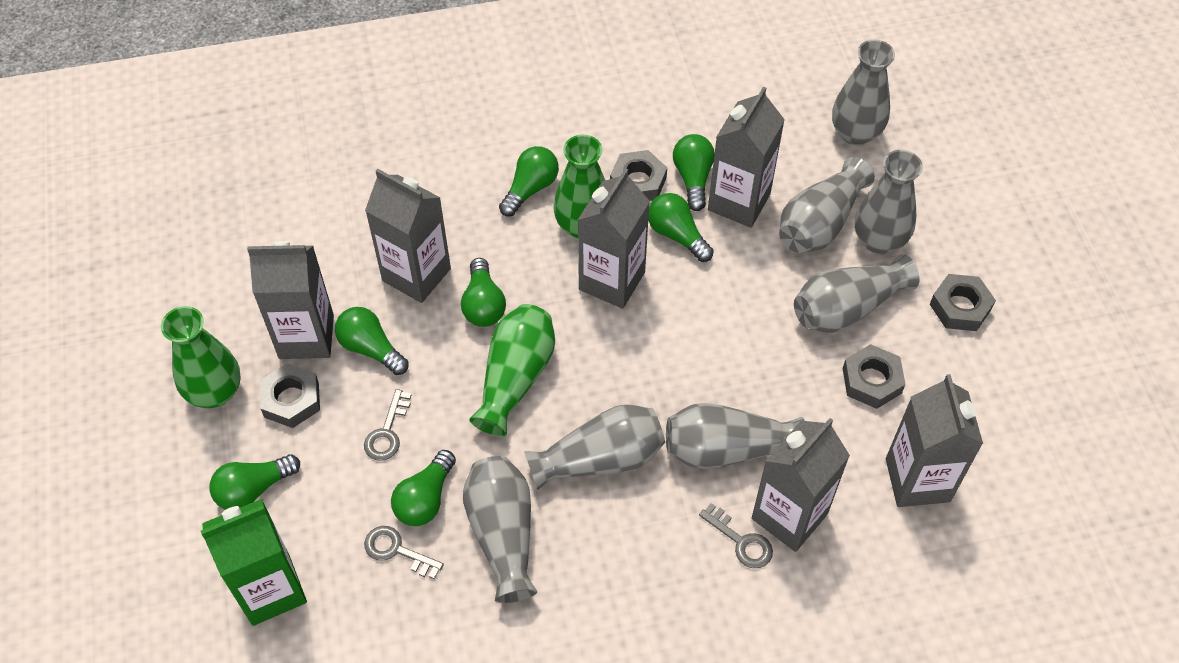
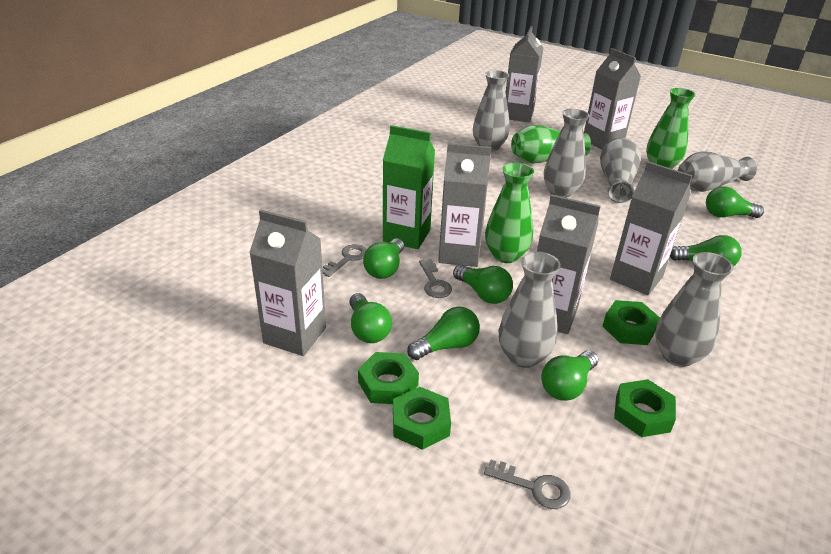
green nut: none = 0 -> [358,352,419,404] [393,387,451,450] [603,300,660,345] [614,379,676,437] = 4
grey nut: [260,363,320,428] [610,150,667,201] [843,344,906,409] [930,274,996,331] = 4 -> none = 0
grey vase: [463,456,537,603] [524,404,665,490] [666,403,805,469] [779,157,875,253] [794,254,920,333] [832,40,895,145] [855,150,923,254] = 7 -> [473,70,509,152] [499,252,561,368] [544,109,590,198] [600,138,641,203] [655,252,733,367] [678,151,757,192] = 6

